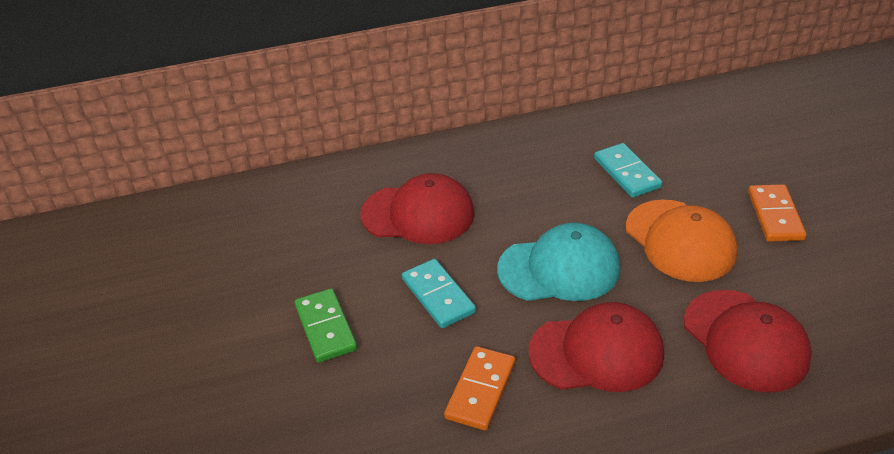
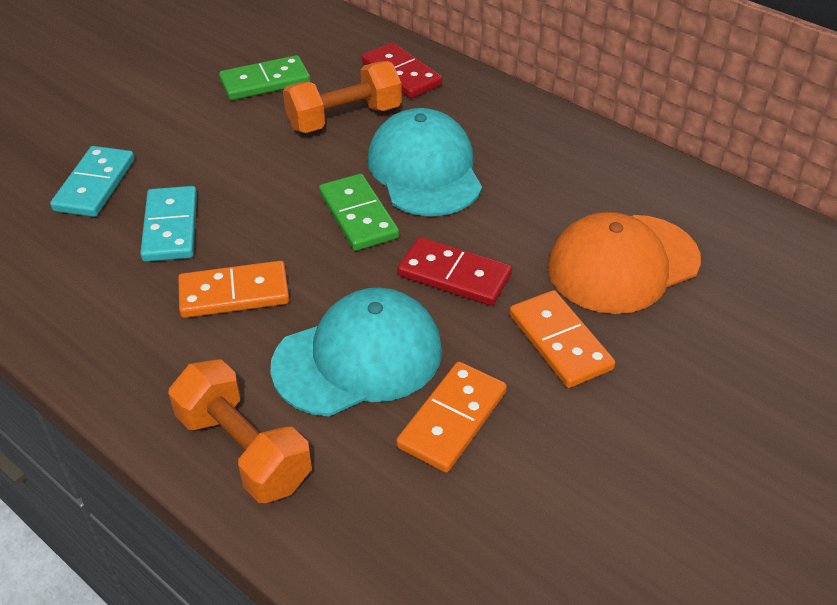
green domino: [295,288,357,363] = 1 -> [219,55,310,100] [319,174,399,251] = 2
orange domino: [444,346,515,430] [748,184,806,242] = 2 -> [178,261,290,318] [396,362,507,473] [509,290,615,388] = 3
orange dumbbell: none = 0 -> [168,359,312,503] [283,61,402,133] = 2
red cap: [360,173,475,244] [529,302,664,392] [684,290,812,393] = 3 -> none = 0
red domino: none = 0 -> [362,42,442,98] [397,237,512,306] = 2
turquoise cap: [497,223,620,301] = 1 -> [270,287,442,416] [367,108,482,216] = 2

